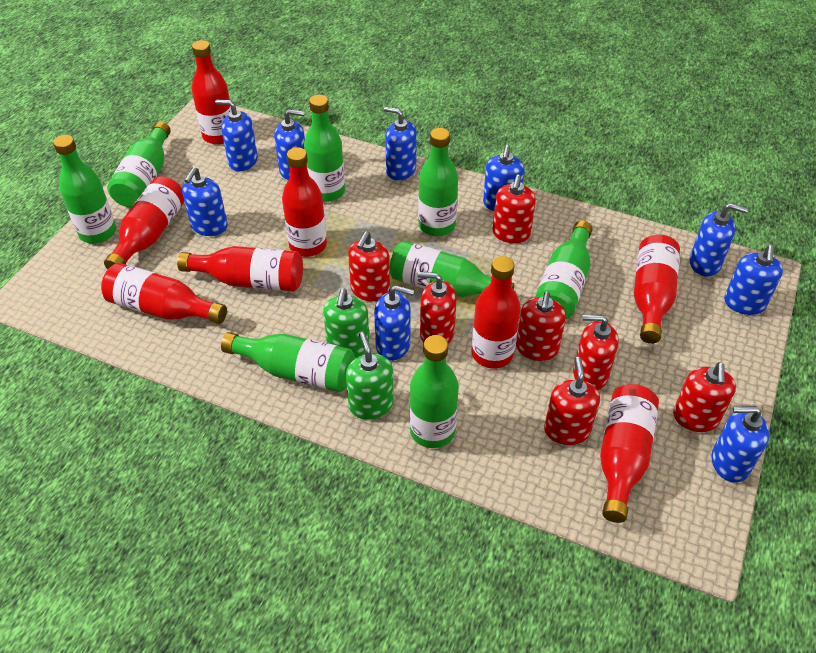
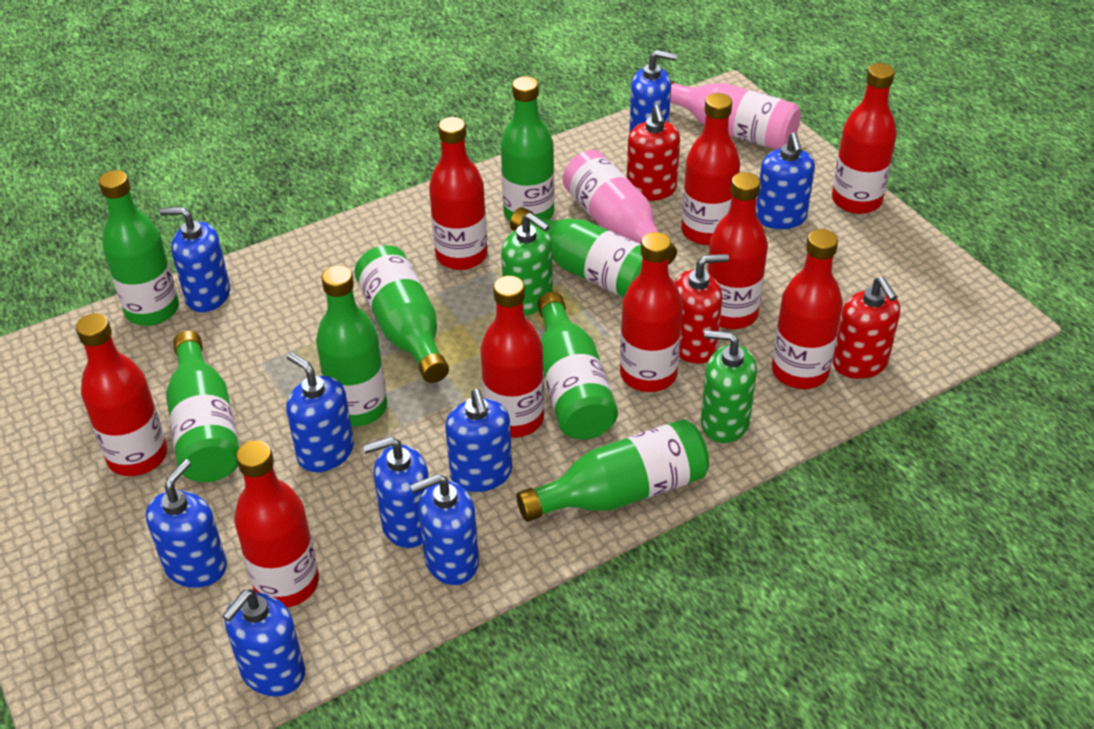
pink bottle: none = 0 -> [563,150,677,265] [670,81,801,150] = 2
red bottle: [101,263,227,324] [104,176,184,269] [177,246,303,292] [192,40,231,145] [282,147,327,257] [471,256,521,368] [600,384,659,523] [634,235,680,344] = 8 -> [76,314,167,476] [234,440,319,607] [429,117,487,270] [481,276,544,438] [620,232,683,392] [681,93,740,245] [707,172,768,329] [772,229,843,389] [832,63,897,214] = 9
red soap dispenser: [348,232,390,301] [418,272,457,344] [493,174,536,243] [516,291,566,361] [544,357,600,445] [573,315,619,390] [673,362,736,432] = 7 -> [627,105,680,201] [675,254,729,364] [833,277,900,379] = 3

